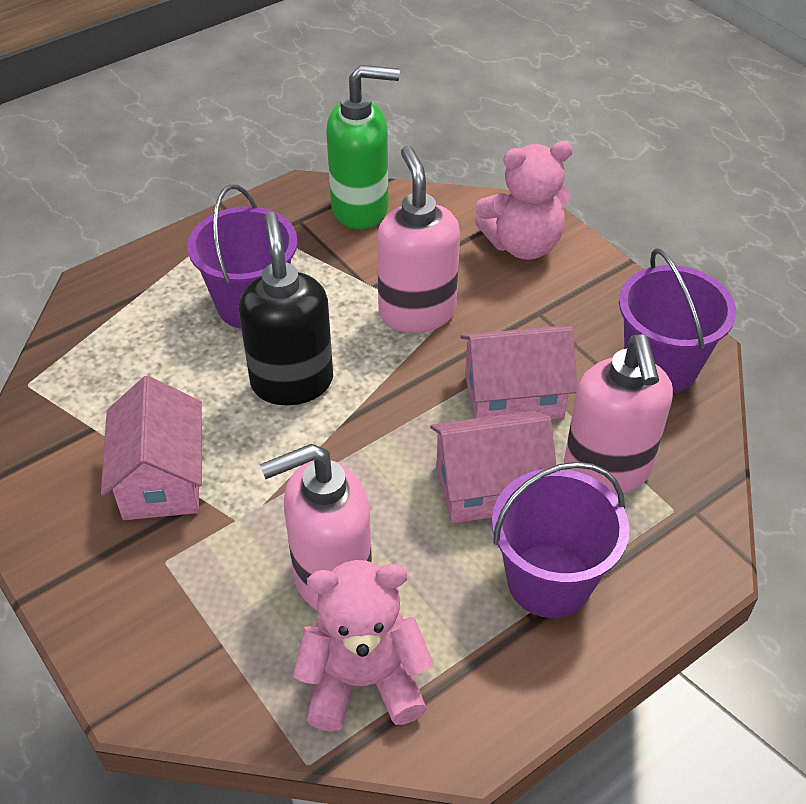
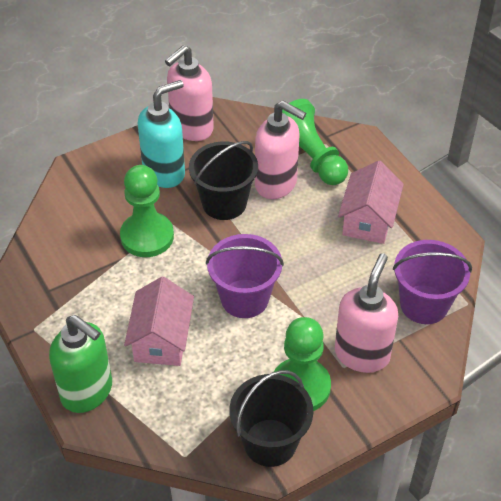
black bucket: none = 0 -> [189,141,258,220] [229,370,313,467] = 2
black soap dispenser: [239,212,333,406] = 1 -> none = 0
green pawn: none = 0 -> [120,165,174,257] [274,317,331,411] [282,99,348,185] = 3
pink house: [101,376,202,520] [430,410,556,523] [460,326,577,419] = 3 -> [124,277,194,366] [338,161,404,244] = 2
pink teddy bear: [293,560,433,732] [474,141,573,260] = 2 -> none = 0
purple bucket: [188,184,297,329] [492,462,629,618] [619,248,736,393] = 3 -> [206,234,284,318] [393,240,472,324] = 2
turquoise soap dispenser: none = 0 -> [138,80,185,188] = 1

